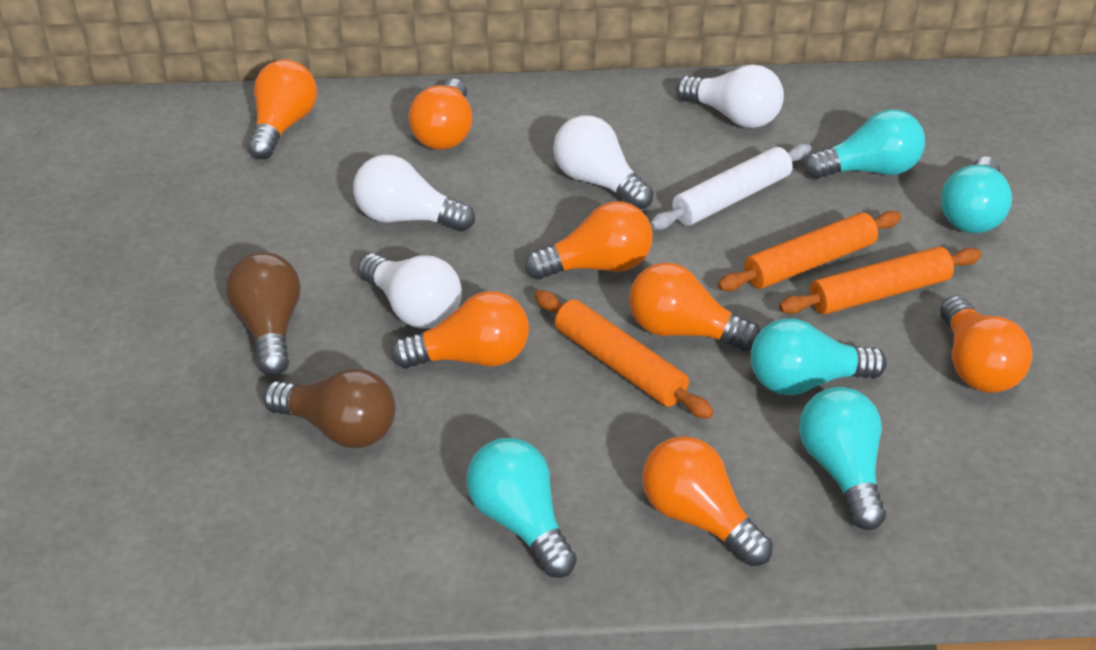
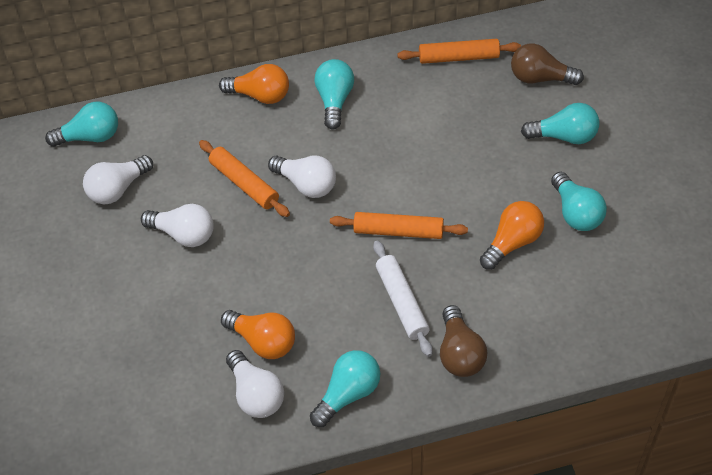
orange light bulb: [248,60,317,159] [391,291,529,369] [408,79,472,150] [525,201,653,279] [629,262,760,351] [642,436,773,566] [940,295,1032,393] = 7 -> [219,64,289,104] [221,310,295,359] [480,201,544,270] = 3

